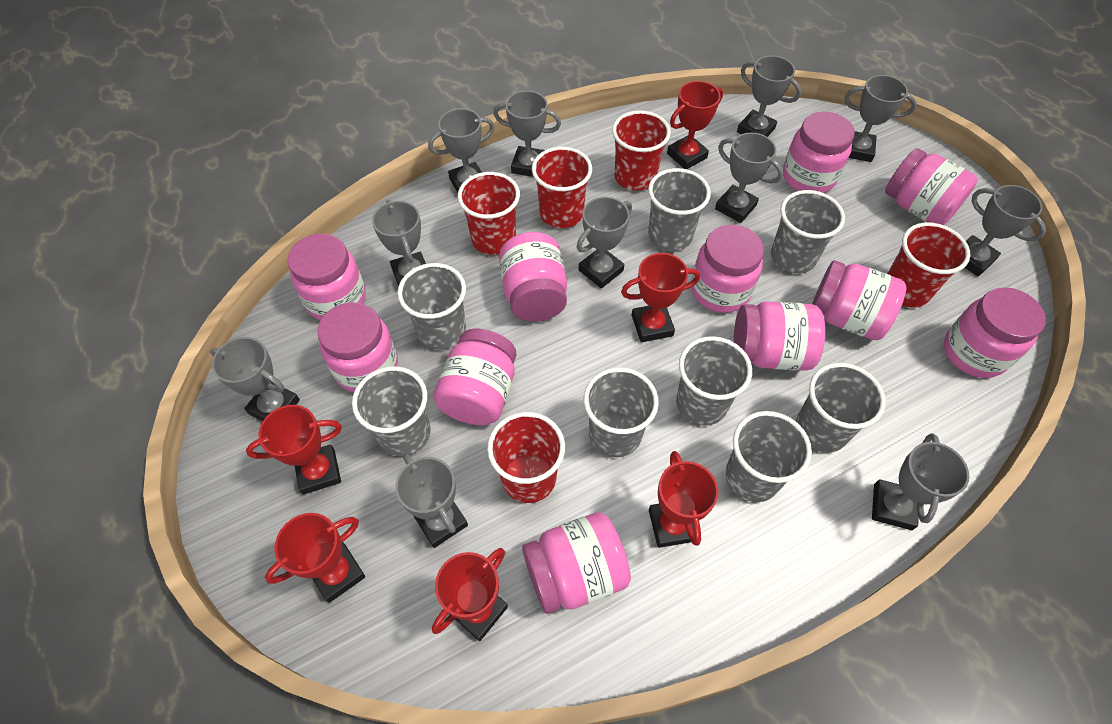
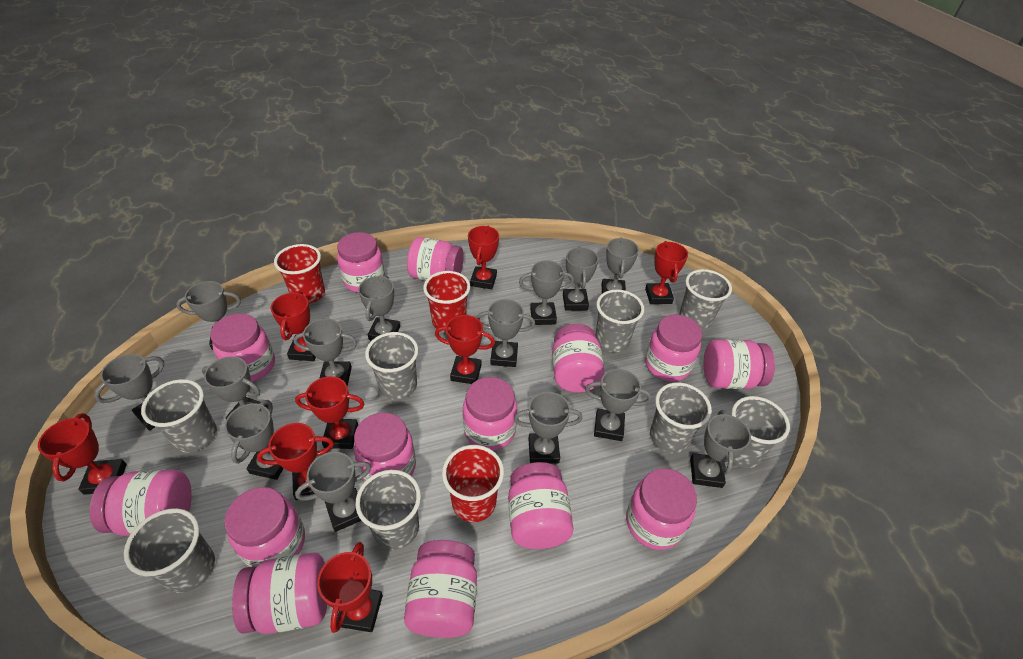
grey trophy: [210,337,300,421] [372,200,426,286] [395,454,468,548] [428,108,495,193] [493,91,561,177] [577,197,632,288] [715,133,783,223] [737,56,802,137] [845,75,917,162] [872,433,970,530] [965,185,1046,277] = 11 -> [94,354,164,431] [176,281,241,350] [202,356,268,419] [225,400,284,480] [293,318,357,386] [295,452,371,532] [358,275,400,341] [476,299,535,367] [514,392,582,464] [519,260,574,325] [563,246,599,311] [585,369,652,441] [602,237,639,294] [690,410,751,488] = 14
pink jar: [287,234,366,320] [317,302,398,392] [434,328,517,425] [499,232,567,322] [522,512,631,614] [691,225,764,313] [734,301,825,371] [783,112,855,193] [812,260,907,340] [885,148,978,225] [944,287,1046,378] = 11 -> [90,470,192,536] [210,313,275,382] [224,487,305,567] [232,552,327,634] [337,232,385,293] [354,413,416,481] [404,540,477,638] [407,237,464,281] [463,377,517,451] [508,462,573,549] [552,324,605,393] [626,468,697,550] [645,315,702,382] [704,339,775,389] = 14
red cup: [458,172,520,255] [487,412,565,503] [532,147,592,228] [612,110,671,191] [887,222,970,307] = 5 -> [274,244,325,303] [423,271,470,332] [442,445,504,522] = 3
red trophy: [246,405,342,495] [265,513,365,603] [432,548,508,641] [621,253,700,342] [649,451,719,548] [667,81,723,169] = 6 -> [38,413,127,495] [257,423,334,500] [271,291,316,361] [295,376,365,449] [317,542,383,633] [435,315,495,384] [468,226,499,289] [645,241,688,304] = 8

